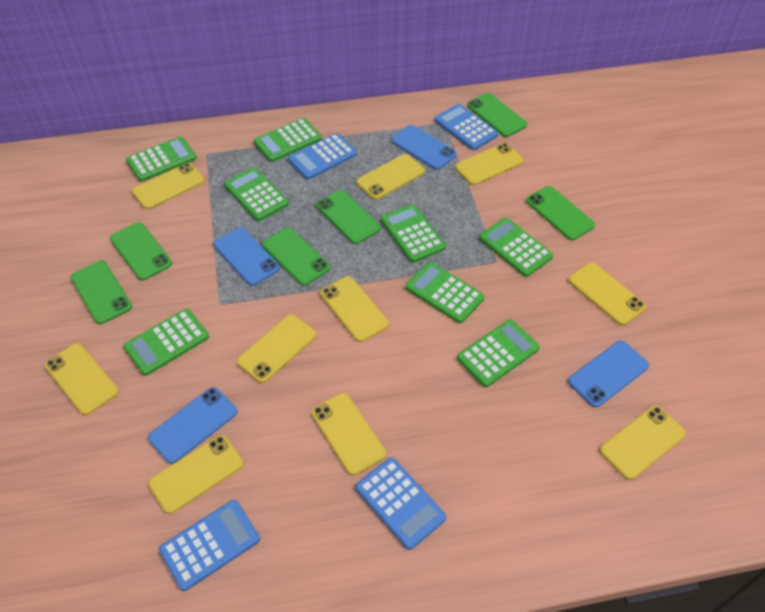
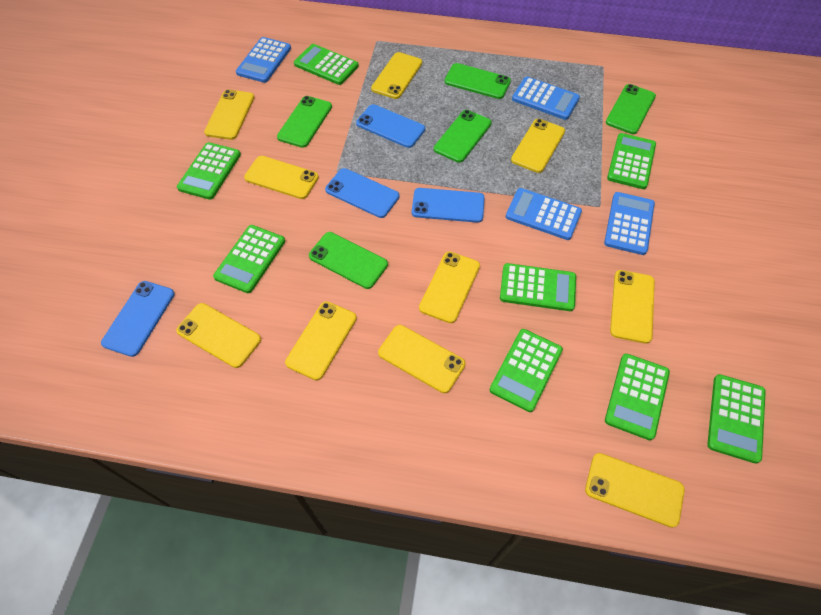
green phone: [71,261,132,324] [110,222,172,280] [262,228,330,286] [316,190,381,244] [467,93,527,137] [526,186,595,240] = 6 -> [277,96,332,148] [309,232,388,289] [434,110,492,163] [444,63,511,99] [606,84,656,134] = 5

